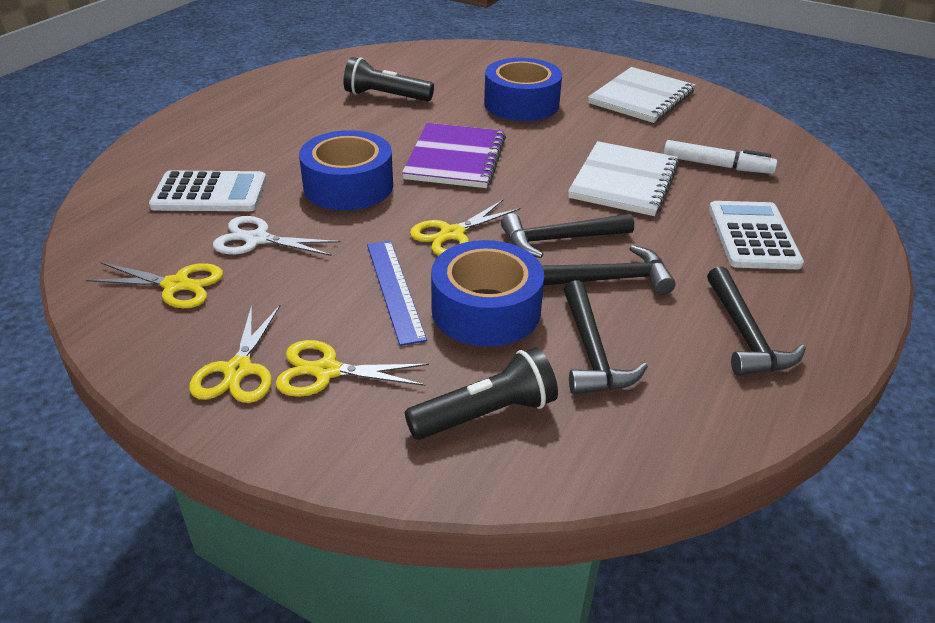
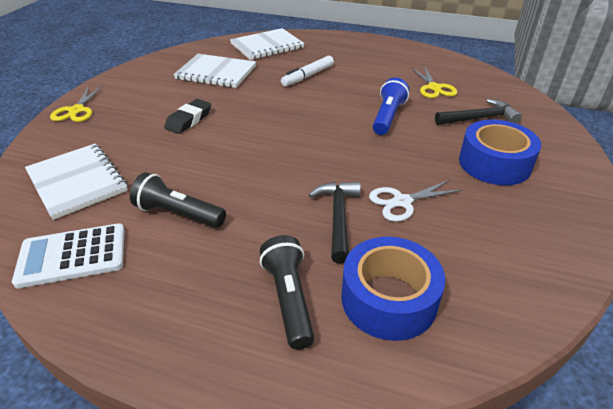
black eraser: none = 0 -> [164,99,211,134] = 1
black hammer: [501,213,634,258] [542,245,676,295] [564,280,648,395] [707,266,806,376] = 4 -> [309,182,361,264] [435,99,522,125] = 2
blue flashlight: none = 0 -> [373,78,409,135] = 1
blue ruler: [367,241,427,346] = 1 -> none = 0
blue tape: [299,130,393,210] [431,240,544,347] [484,58,562,121] = 3 -> [341,237,445,341] [459,120,541,185] = 2
purple notebook: [402,123,506,188] = 1 -> none = 0
white calculator: [149,170,266,211] [709,201,804,269] = 2 -> [12,224,124,288] = 1
white notebook: [568,141,679,216] [588,67,695,123] = 2 -> [25,144,128,220] [173,54,256,88] [230,28,304,60] = 3
yellow scissors: [86,262,223,308] [189,305,281,403] [275,340,429,397] [410,200,520,256] = 4 -> [50,86,103,122] [411,66,457,98] = 2

